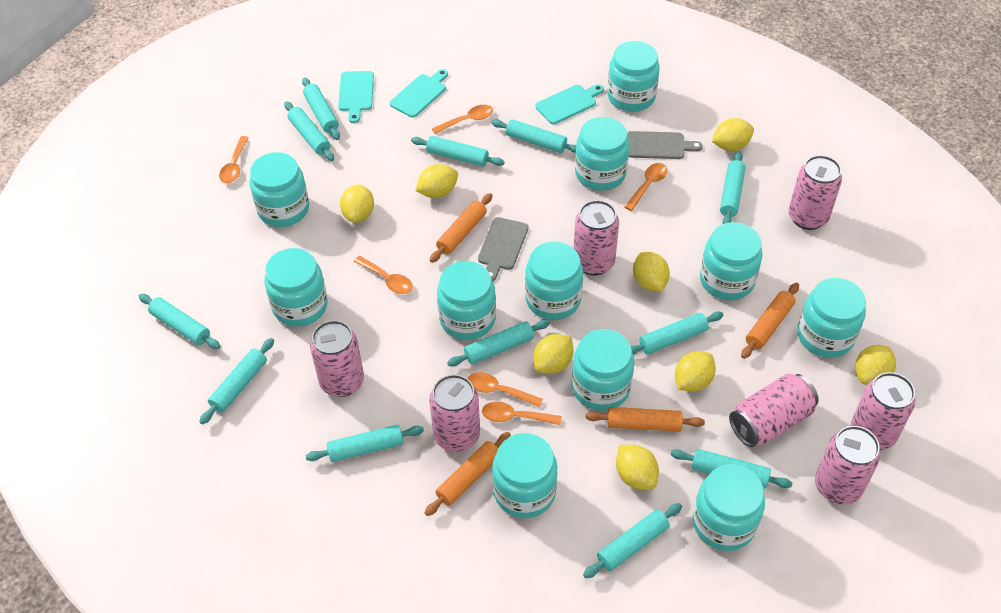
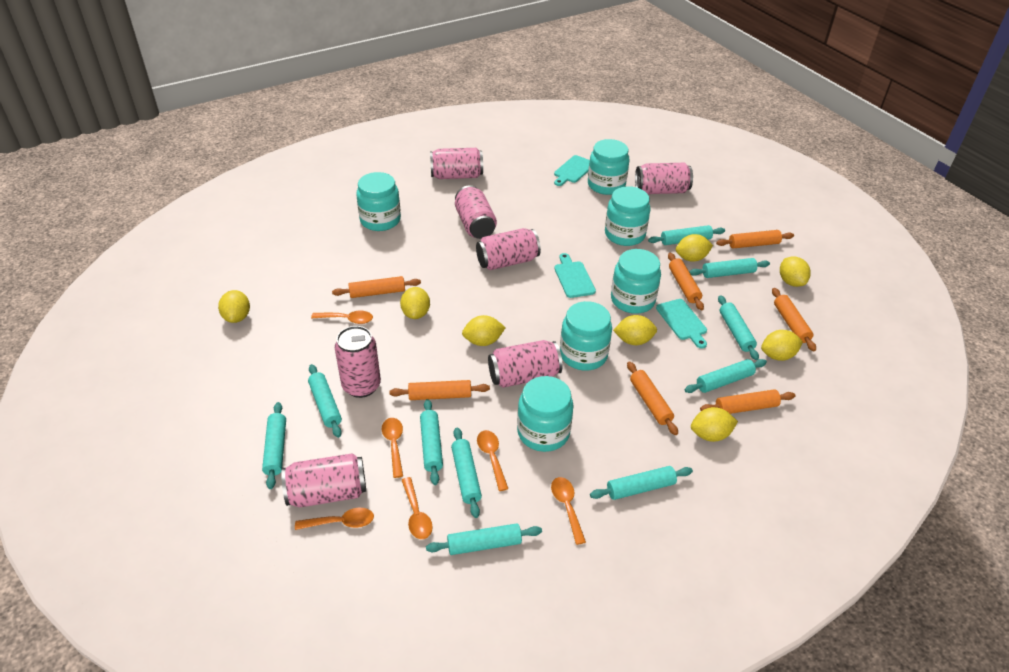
grey cutting board: [478,217,528,281] [627,131,703,159] = 2 -> none = 0
orange rolling pin: [425,432,511,516] [430,193,492,263] [586,407,705,432] [741,283,799,359] = 4 -> [332,276,421,298] [389,380,490,400] [627,361,678,435] [668,253,704,310] [700,389,795,414] [716,230,794,248] [772,288,816,351] = 7
turquoise jar: [249,152,309,227] [264,248,328,327] [437,261,496,340] [492,433,558,518] [525,242,583,320] [572,329,634,411] [575,117,629,191] [607,41,660,112] [692,464,765,551] [700,222,763,300] [797,278,866,358] = 11 -> [356,172,401,231] [517,376,574,452] [560,301,612,371] [588,139,630,195] [605,186,651,246] [611,249,661,314] = 6
turquoise rolling pin: [139,294,220,349] [199,338,274,425] [284,101,334,161] [302,77,340,140] [306,425,424,462] [411,136,504,167] [447,320,550,367] [491,119,576,153] [583,503,682,578] [631,312,723,355] [671,449,792,489] [720,151,746,224] = 12 -> [262,402,286,489] [308,364,342,438] [420,399,443,485] [426,523,542,555] [451,427,482,518] [590,466,693,500] [648,225,725,245] [685,359,767,393] [689,258,770,278] [718,295,759,360] = 10

